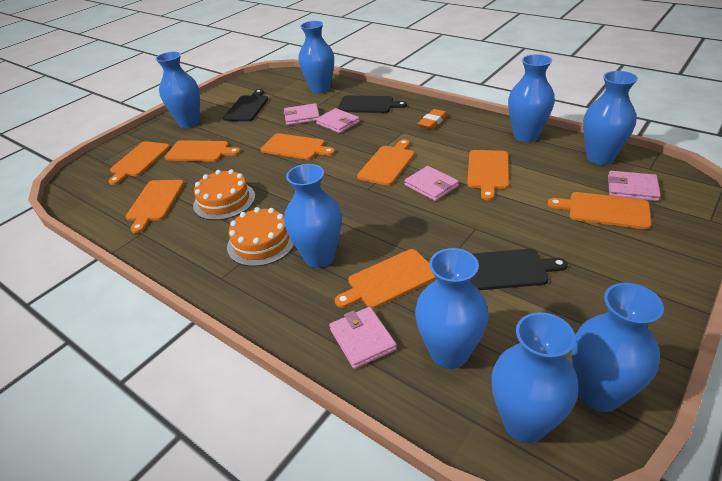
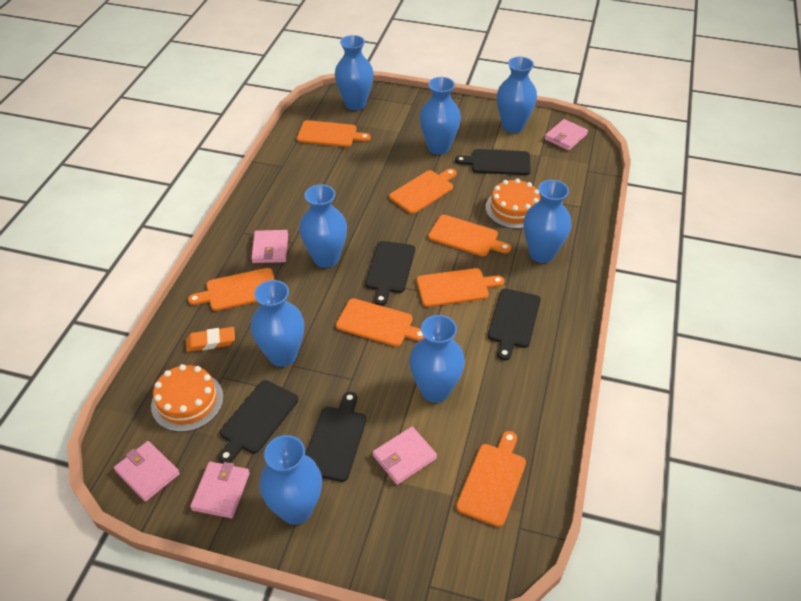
black cutting board: [223,89,268,122] [338,96,407,113] [470,249,568,290] = 3 -> [218,380,298,464] [306,392,367,482] [365,241,415,306] [455,149,531,175] [488,288,541,361] = 5
orange cutting board: [108,141,170,185] [125,180,184,233] [165,140,241,162] [261,133,335,160] [335,249,436,309] [357,139,414,186] [467,150,509,200] [547,192,652,229] = 8 -> [188,268,275,311] [297,120,370,147] [336,298,424,347] [389,168,456,214] [417,268,504,307] [428,215,511,256] [456,431,526,527] = 7

